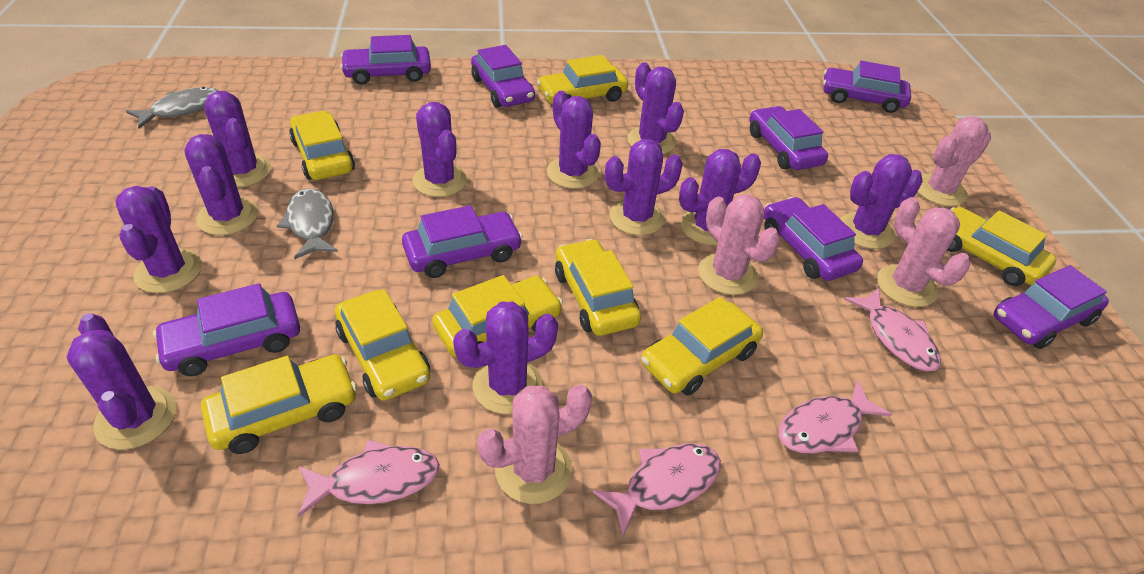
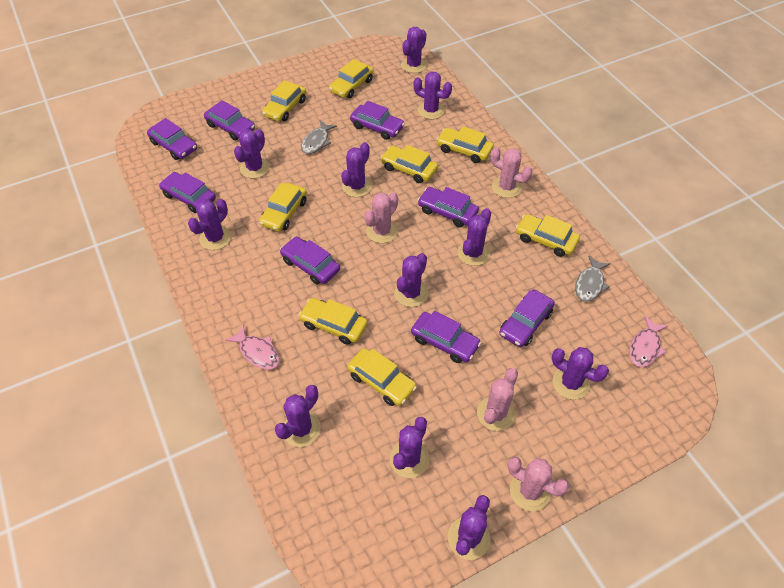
pink fish: [298,440,440,517] [593,443,721,536] [779,380,892,454] [844,288,941,371] = 4 -> [225,325,280,370] [629,316,668,367] = 2

